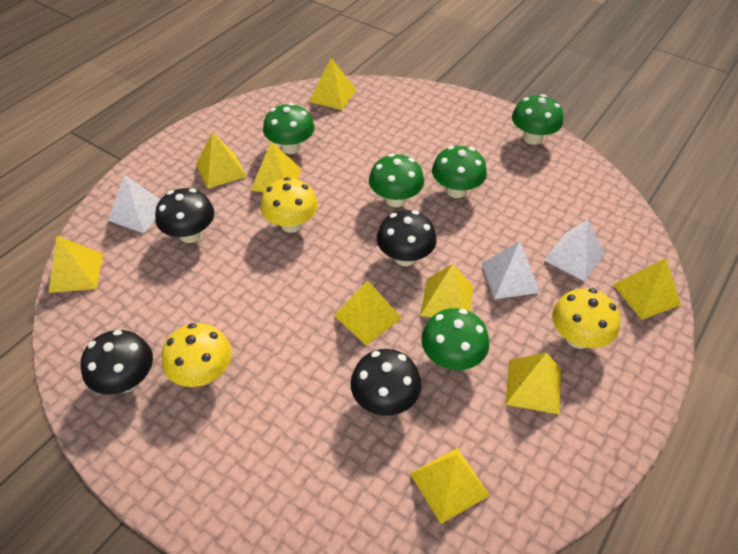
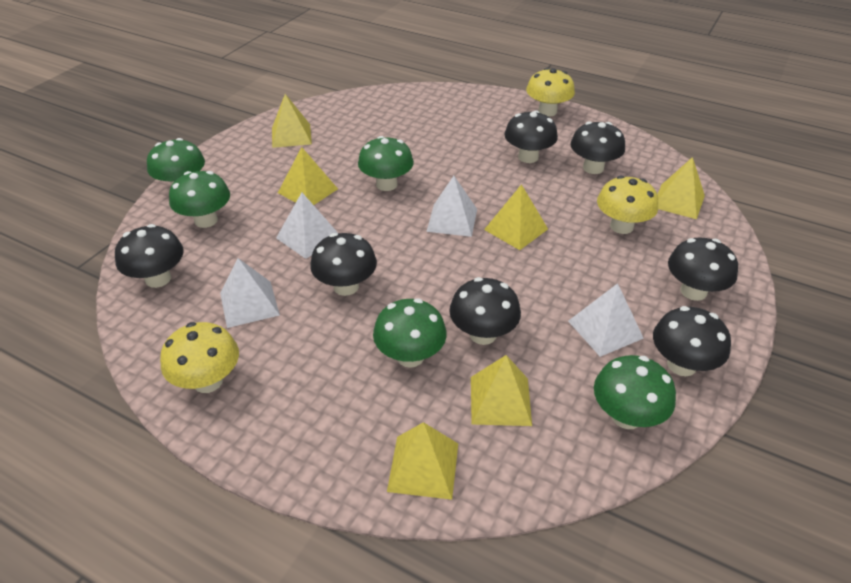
black mushroom: [81,330,153,394] [155,188,214,243] [351,349,422,416] [377,210,437,266] = 4 -> [115,224,184,288] [310,233,377,296] [449,277,521,345] [504,110,558,163] [570,121,625,174] [653,306,731,376] [668,237,738,301] = 7
white pyramid: [108,175,161,233] [482,241,540,299] [544,220,605,282] = 3 -> [220,258,280,328] [276,193,338,259] [426,176,477,237] [568,283,644,357] = 4
yellow pyramid: [48,236,103,293] [196,132,247,189] [251,142,301,192] [309,58,356,110] [334,281,402,345] [410,448,490,524] [420,264,473,318] [505,352,561,415] [613,258,681,320] = 9 -> [272,94,312,148] [278,147,338,205] [387,422,458,500] [471,355,532,426] [484,184,548,250] [657,157,705,219] = 6

